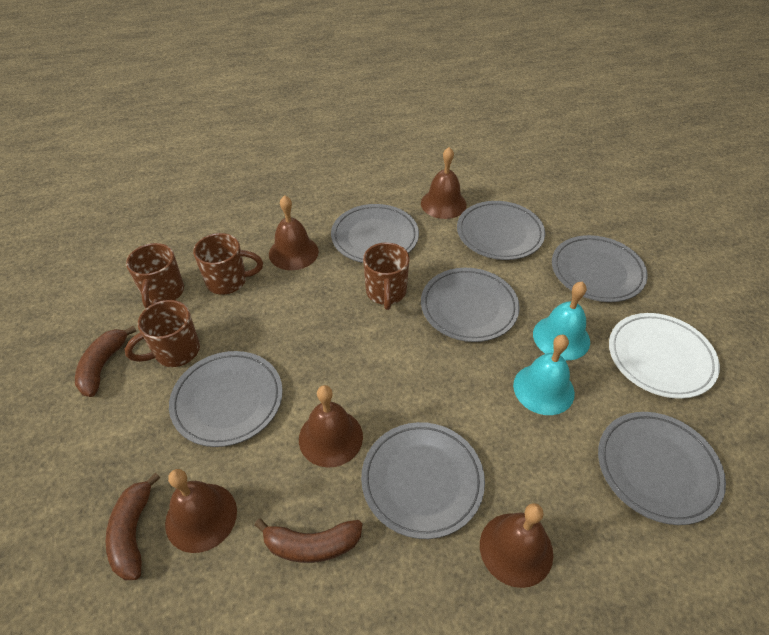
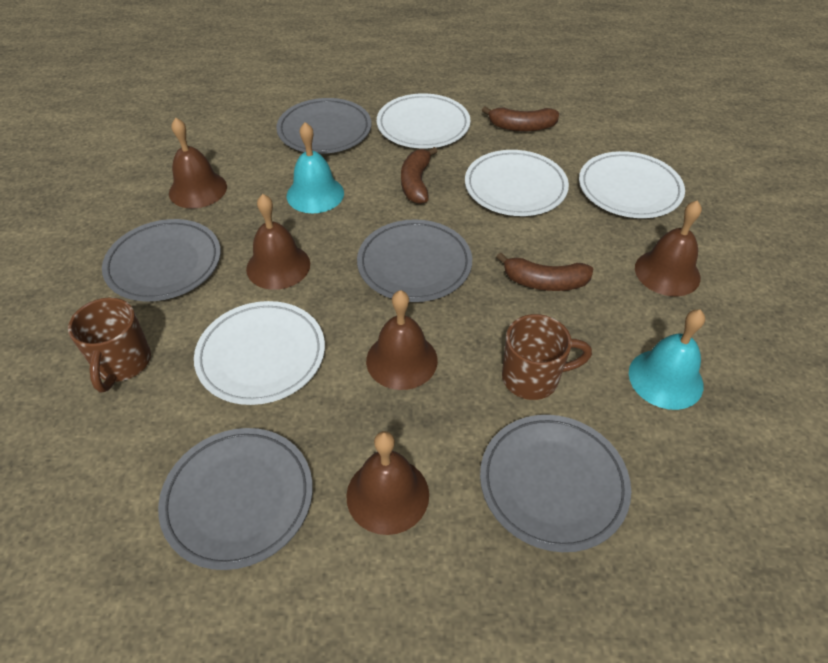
brown mug: [125,300,200,367] [126,243,184,308] [193,233,263,295] [363,242,410,310] = 4 -> [68,297,151,392] [502,314,592,400] = 2
grey plate: [169,351,283,447] [331,204,419,263] [361,422,485,539] [421,268,520,342] [457,201,545,260] [552,235,648,302] [598,412,726,525] = 7 -> [102,219,221,301] [158,428,313,570] [276,98,371,154] [357,219,472,302] [480,415,631,552] = 5
white plate: [609,313,720,399] = 1 -> [194,301,325,405] [377,93,470,148] [465,150,569,216] [579,151,685,218] = 4

